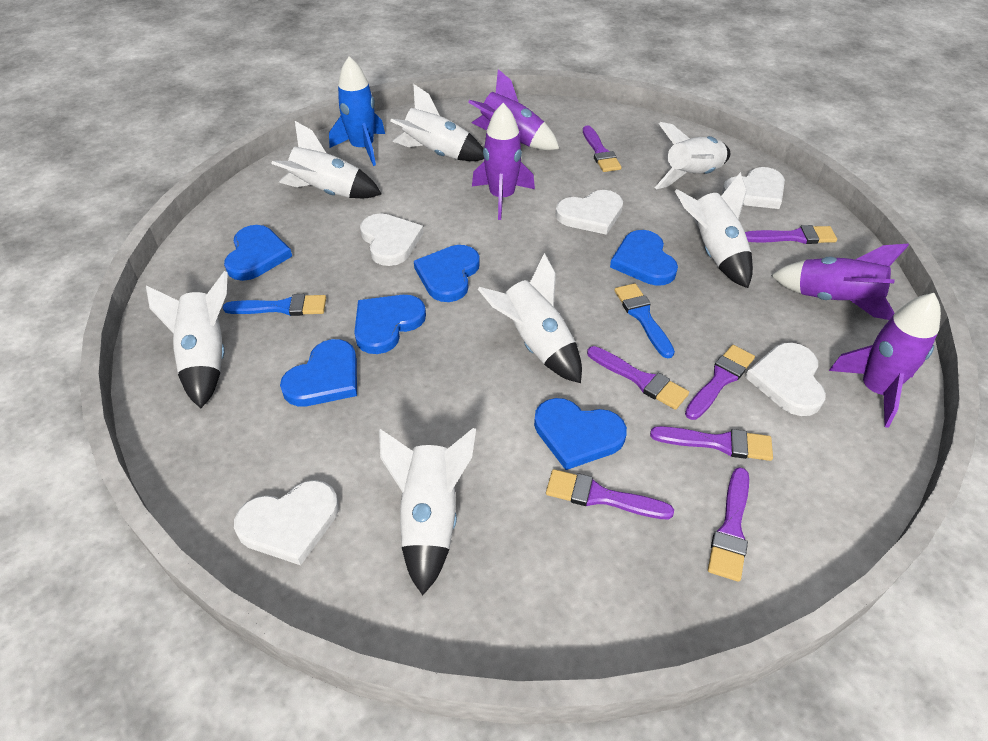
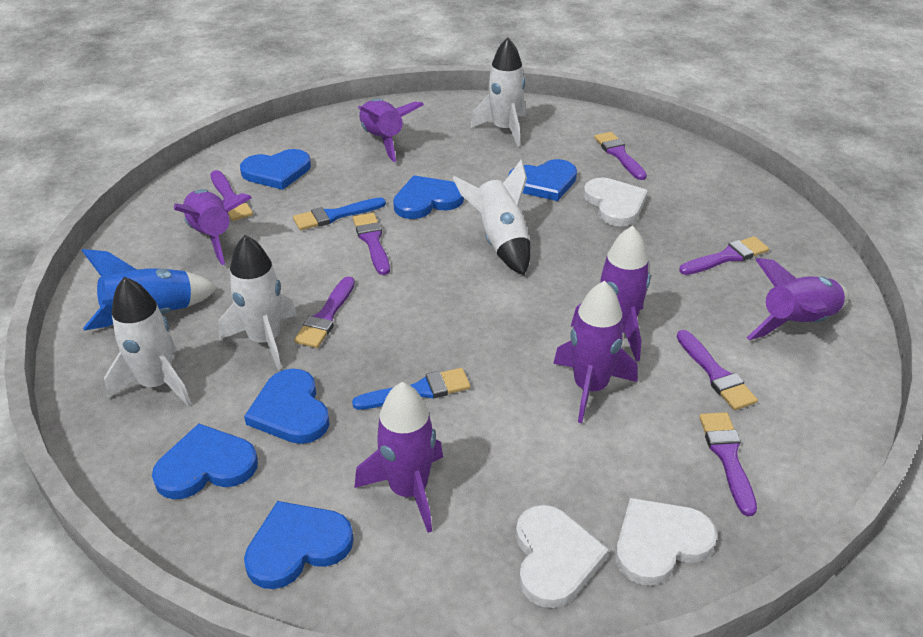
purple rocket: [468,69,559,150] [472,103,535,220] [771,244,909,320] [829,293,941,428] = 4 -> [174,189,252,265] [354,382,443,533] [358,98,424,162] [553,281,637,423] [571,226,651,362] [747,258,849,340] = 6
white heart: [234,480,339,565] [360,213,424,266] [555,190,623,235] [722,167,785,209] [745,343,826,416] = 5 -> [516,505,609,608] [584,177,648,226] [615,498,717,586] = 3
white rocket: [146,271,228,408] [271,121,382,198] [379,428,476,595] [390,84,484,161] [478,253,582,383] [655,122,730,190] [675,172,753,288] = 7 -> [104,277,191,407] [218,235,297,370] [453,160,530,275] [470,37,526,147] = 4

